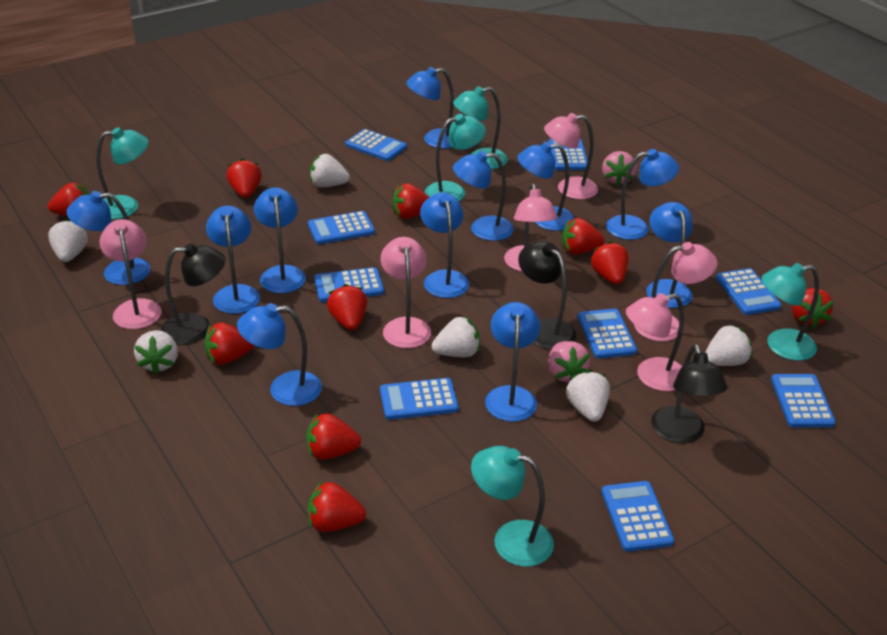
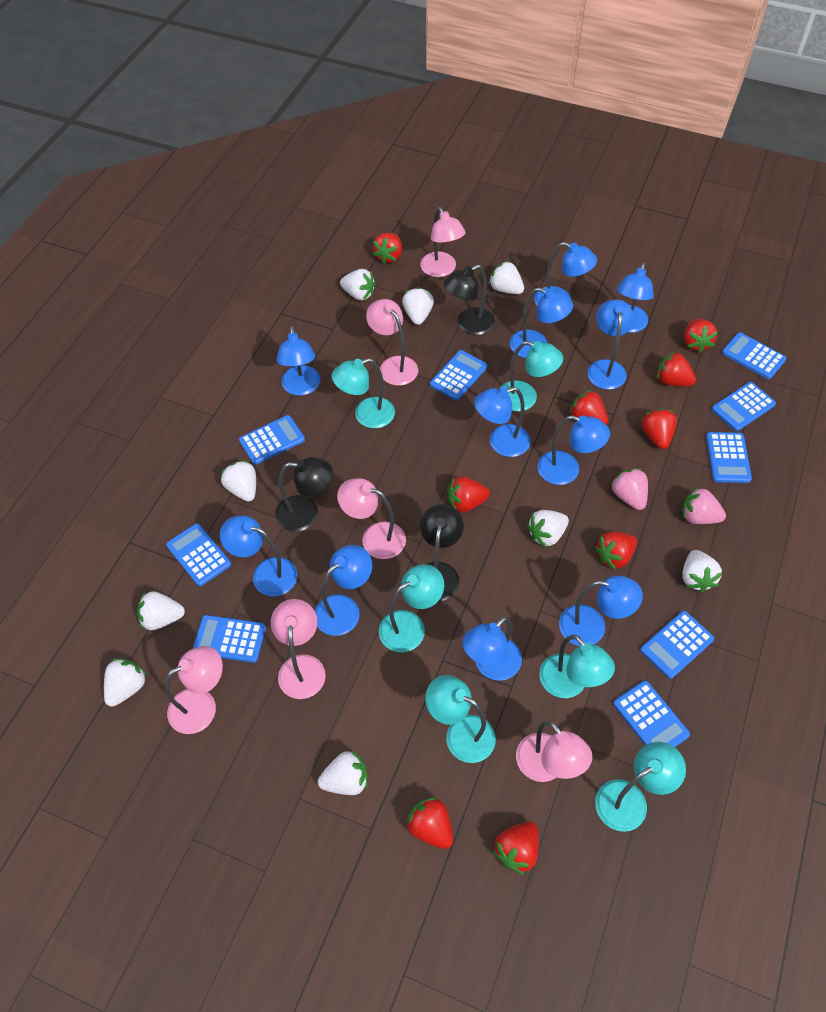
red strawberry: [48,182,89,217] [205,323,254,365] [227,158,262,198] [306,413,361,460] [308,482,366,532] [327,284,367,330] [393,183,429,219] [562,218,605,255] [590,241,629,285] [792,288,834,329] = 10 -> [373,233,402,264] [405,797,453,849] [448,476,490,513] [493,821,539,875] [569,390,608,425] [595,532,637,570] [641,409,677,449] [657,351,696,386] [684,319,718,353] = 9
turquoise lamp: [96,127,149,219] [425,114,486,201] [453,86,508,169] [471,446,554,567] [761,263,819,361] = 5 -> [332,358,395,428] [379,564,444,652] [425,675,496,763] [499,341,563,412] [539,635,615,698] [595,742,686,832] = 6
white strawberry: [48,219,88,262] [134,330,178,374] [310,154,350,188] [432,316,480,357] [566,370,610,422] [705,324,752,366] = 6 -> [104,658,148,707] [137,591,185,630] [221,460,256,502] [318,750,367,795] [340,269,376,301] [402,287,434,325] [489,261,524,294] [527,510,569,547] [683,550,723,593] = 9

